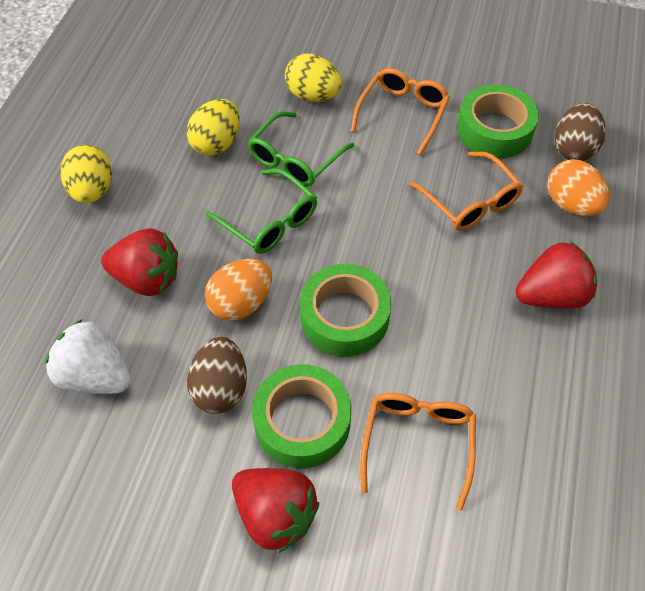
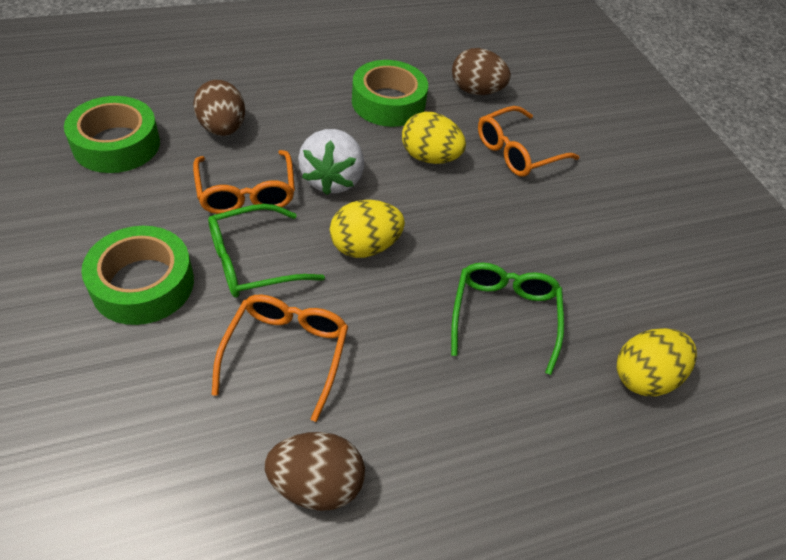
brown egg: [187,337,247,414] [555,103,605,161] = 2 -> [193,80,245,136] [265,432,365,511] [452,48,511,95] = 3
orange egg: [205,259,272,321] [547,159,609,216] = 2 -> none = 0
red strawberry: [101,228,178,296] [232,468,319,553] [516,241,597,309] = 3 -> none = 0

